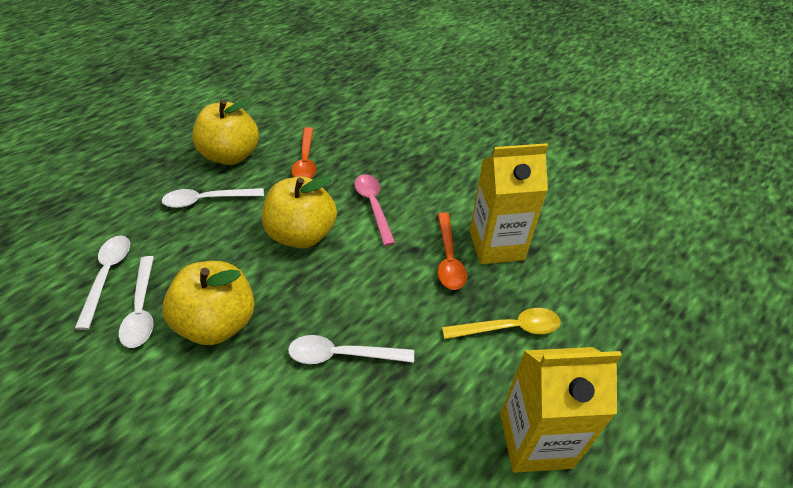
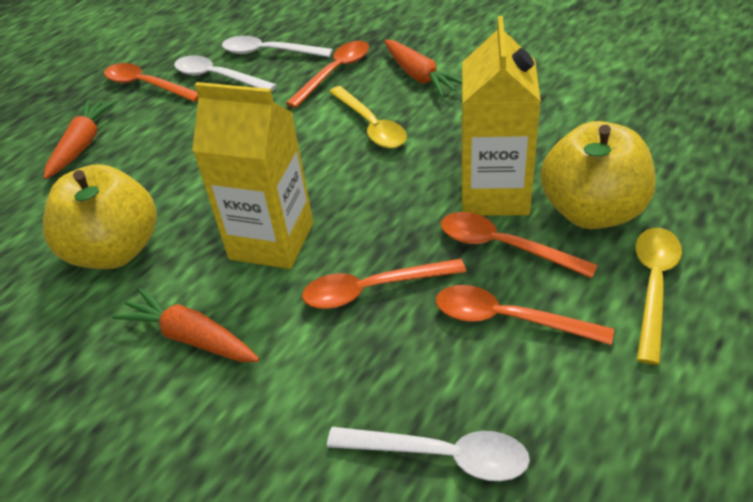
orange carrot: none = 0 -> [44,99,117,179] [112,288,259,362] [384,40,462,97] = 3
orange spoon: [292,127,316,179] [438,213,467,290] = 2 -> [104,63,198,102] [286,41,369,108] [302,258,466,309] [436,285,614,345] [441,212,598,278] = 5
pink spoon: [354,174,395,246] = 1 -> none = 0
white spoon: [74,236,130,330] [119,256,154,348] [162,188,264,208] [288,335,414,364] = 4 -> [174,55,277,92] [222,36,333,57] [327,427,530,481] = 3
yellow apple: [162,261,255,345] [192,99,259,165] [262,176,337,248] = 3 -> [43,164,157,269] [540,121,656,229] = 2
yellow spoon: [442,308,561,339] = 1 -> [329,86,407,148] [635,228,682,365] = 2

